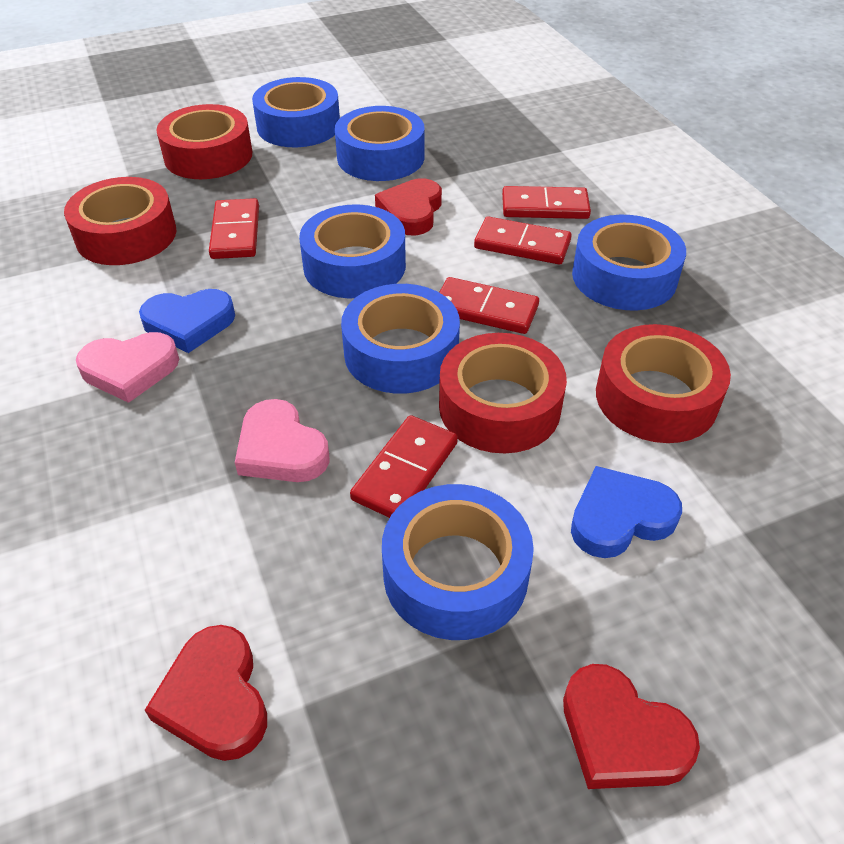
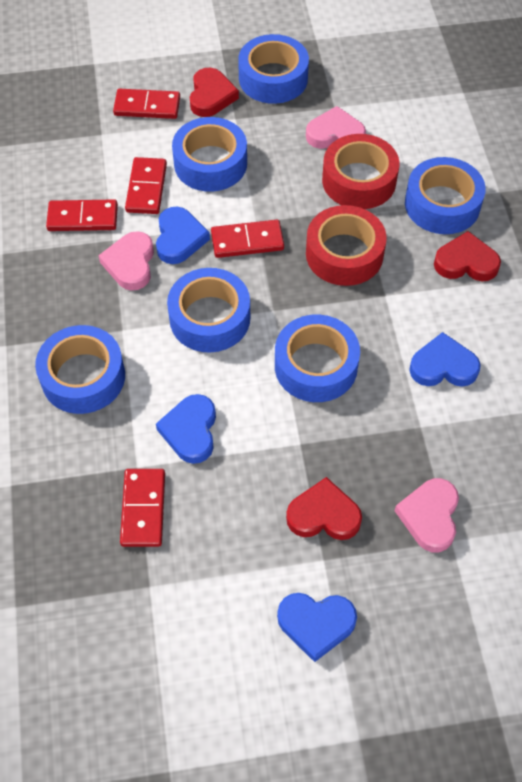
blue heart: [139,289,235,353] [571,466,682,558] = 2 -> [156,206,210,264] [156,394,216,464] [277,593,357,662] [409,332,481,387] = 4
pink heart: [76,332,179,403] [235,399,329,482] = 2 -> [98,231,154,291] [306,106,366,149] [395,478,459,552] = 3
red tape: [64,177,176,265] [156,104,252,179] [439,333,567,453] [596,324,731,443] = 4 -> [306,205,387,286] [322,134,399,209] = 2

